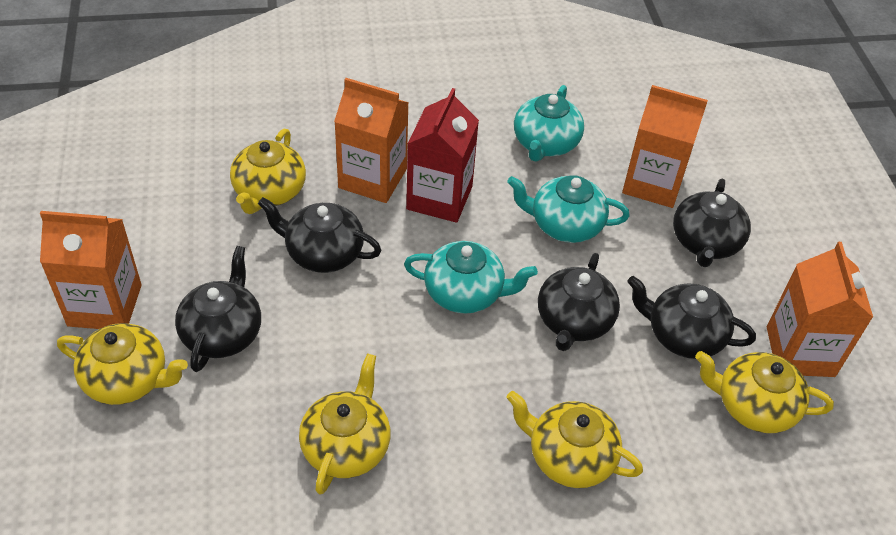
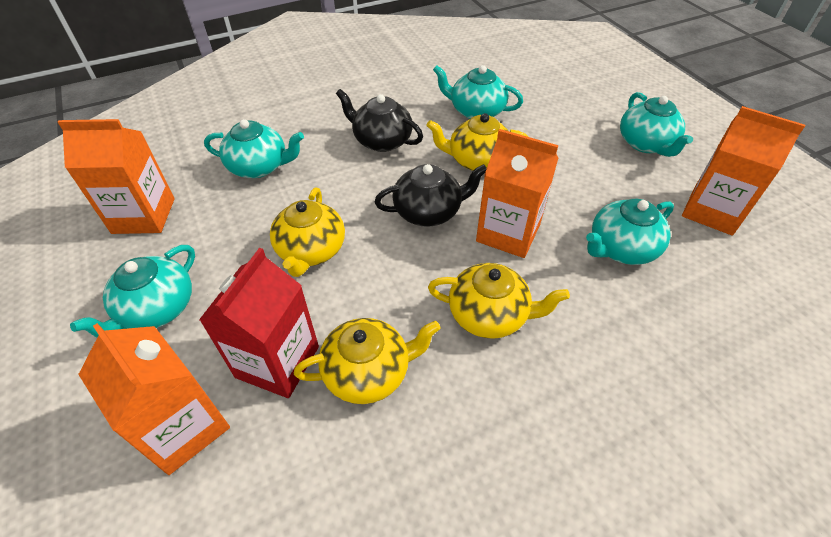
black teapot: [175,246,261,372] [258,197,381,273] [538,253,620,351] [627,276,756,359] [673,179,751,267] = 5 -> [336,89,423,152] [375,164,487,227] = 2
turquoise teapot: [404,241,538,314] [507,175,630,243] [514,85,584,162] = 3 -> [70,245,195,337] [204,119,304,178] [433,65,523,119] [586,199,674,265] [620,92,693,157] = 5
yellow teapot: [57,323,188,405] [230,129,306,214] [299,353,391,495] [507,391,643,488] [695,351,834,433] = 5 -> [270,187,345,277] [294,318,441,404] [427,113,528,171] [428,263,570,339] = 4

